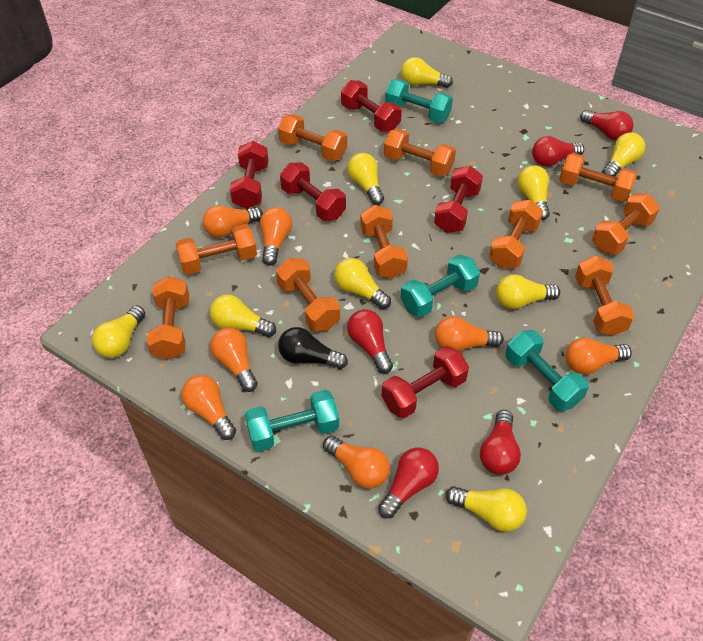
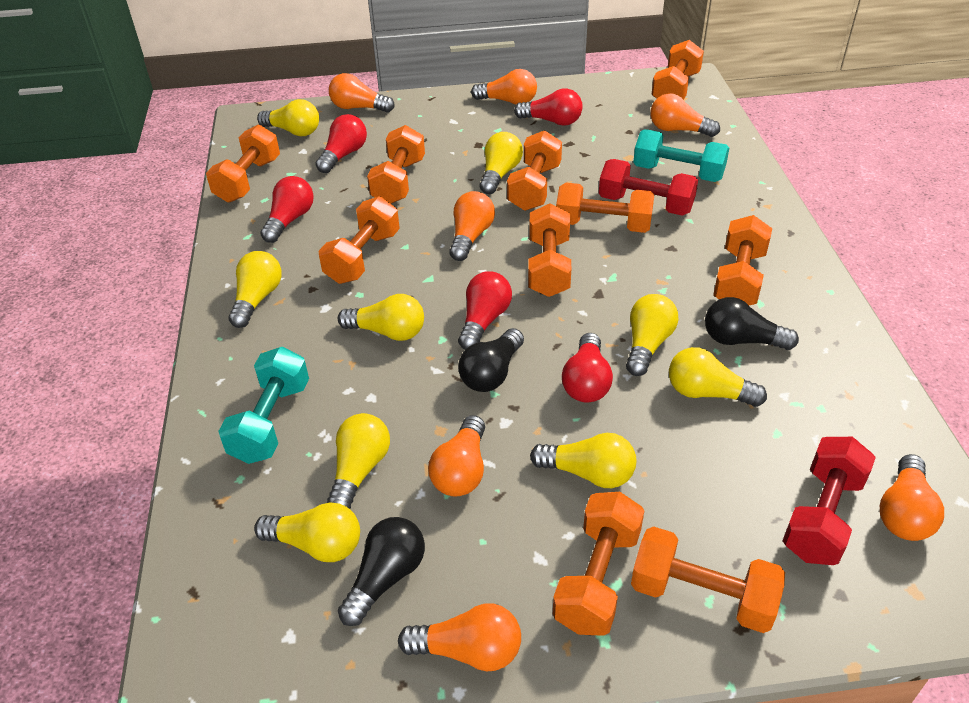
black light bulb: [278,327,348,369] = 1 -> [338,517,425,626] [458,328,524,392] [705,297,799,350] = 3
red dumbbell: [230,141,269,209] [280,163,346,221] [341,80,402,132] [382,346,469,418] [434,166,483,233] = 5 -> [599,159,698,216] [783,437,876,565] = 2
turquoise dumbbell: [245,390,339,452] [385,79,453,123] [400,254,480,317] [505,330,589,411] = 4 -> [218,347,309,464] [633,129,729,182] = 2

